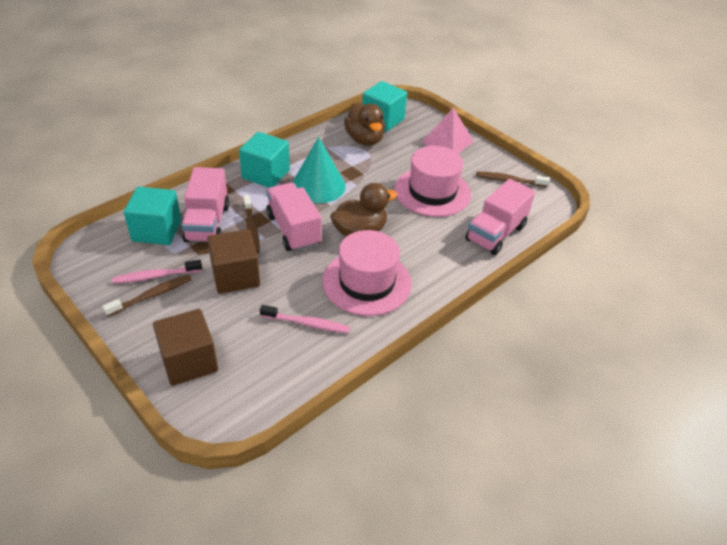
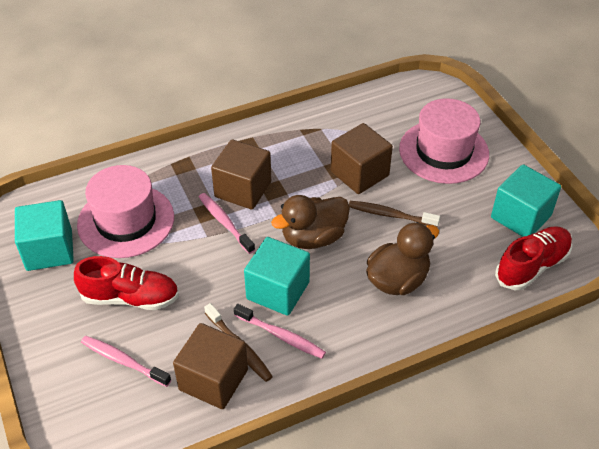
brown cube: [153,309,218,386] [207,229,260,294] = 2 -> [173,323,248,409] [211,139,271,209] [331,123,393,194] = 3
brown toothbrush: [102,275,192,317] [243,195,260,254] [476,172,550,187] = 3 -> [204,303,273,382] [349,201,440,228] = 2
pink pyramid: [421,107,474,154] = 1 -> none = 0
pink toothbrush: [112,260,202,284] [260,305,350,333] = 2 -> [81,336,171,387] [199,193,255,254] [234,304,326,359] = 3
pink truck: [181,167,229,242] [266,183,321,252] [465,179,535,255] = 3 -> none = 0
red shoe: none = 0 -> [74,256,179,310] [495,226,572,290] = 2
turquoise cone: [292,137,345,203] = 1 -> none = 0

